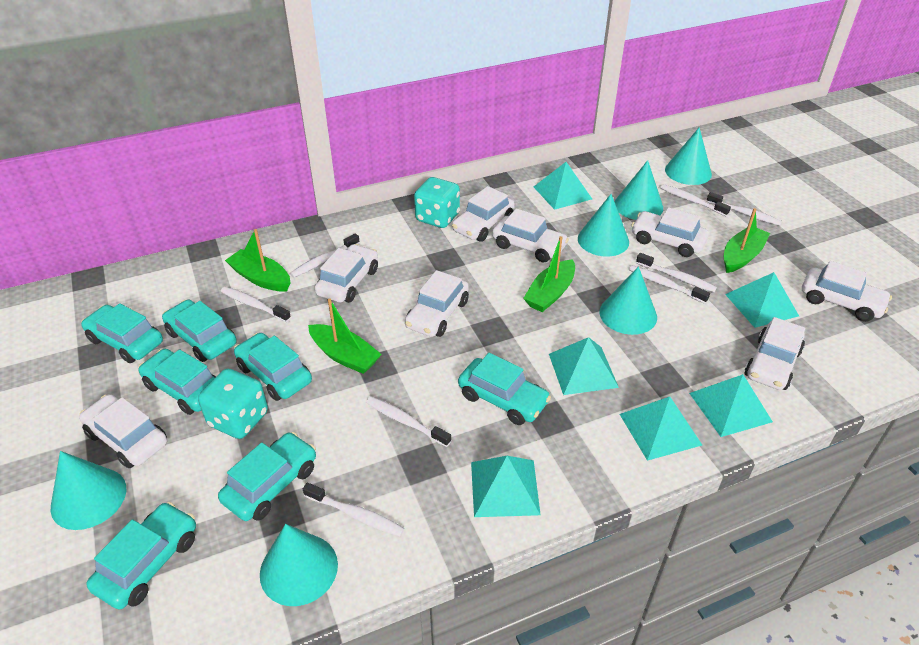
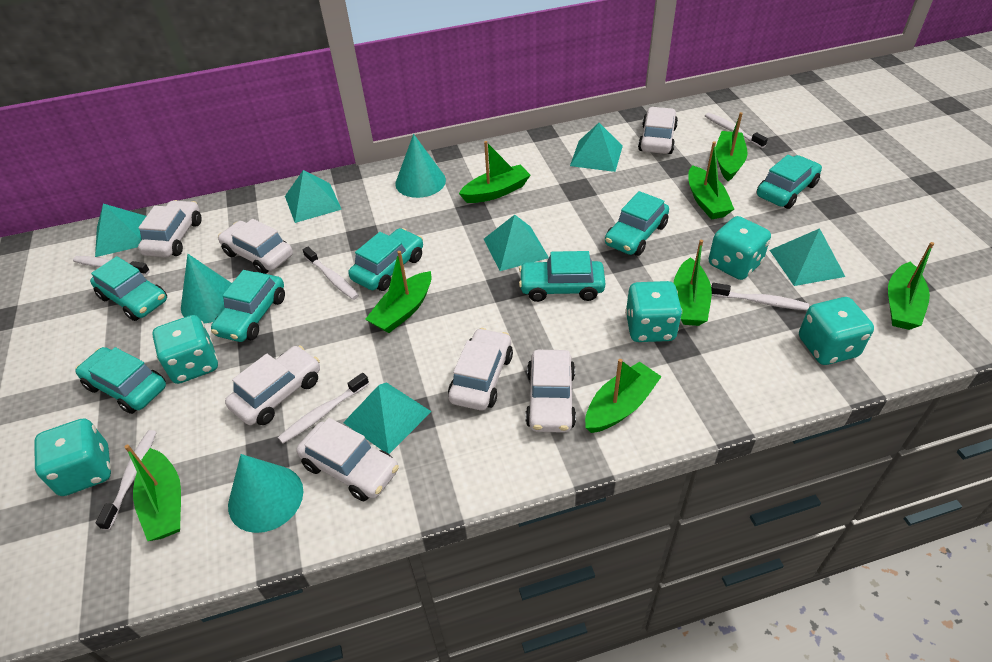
green boat: [225,229,290,292] [308,298,382,374] [523,236,575,312] [724,208,770,273] = 4 -> [124,445,181,541] [365,251,432,333] [459,141,531,203] [585,359,662,433] [674,240,712,326] [688,141,734,220] [716,112,748,181] [888,242,934,330] = 8
turquoise cone: [51,451,126,530] [260,524,338,606] [578,194,629,257] [600,266,657,335] [615,160,663,220] [665,127,712,185] = 6 -> [181,254,232,323] [228,454,303,533] [395,134,446,198] = 3
turquoise dice: [198,368,268,439] [414,177,460,228] = 2 -> [34,418,111,496] [152,315,218,384] [625,281,682,342] [709,216,771,280] [799,297,874,365] = 5
white car: [79,394,167,468] [315,244,378,303] [405,270,469,337] [452,186,515,242] [492,208,569,263] [631,207,709,257] [745,317,805,390] [802,261,892,322] = 8 -> [138,200,201,257] [218,219,293,274] [225,346,320,425] [296,418,399,501] [448,328,513,410] [525,350,576,433] [638,107,678,154] = 7
white toothbrush: [221,287,291,322] [290,233,360,278] [303,483,405,537] [366,396,451,447] [629,265,710,304] [636,253,717,292] [660,184,731,216] [706,192,782,226] = 8 -> [73,256,150,275] [96,430,156,530] [278,373,369,444] [303,247,359,300] [705,113,768,148] [711,283,809,310] = 6

